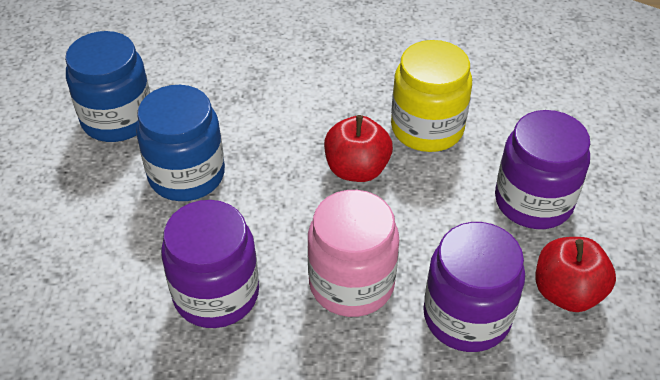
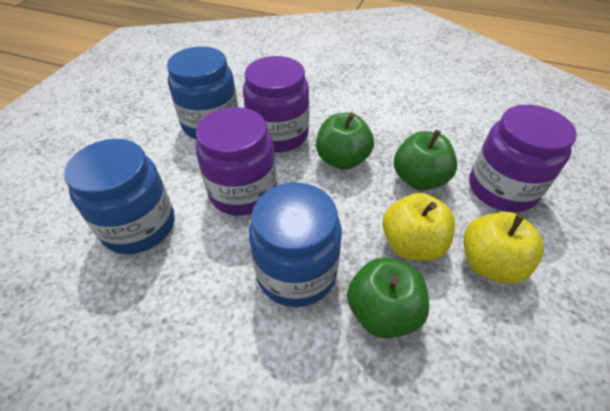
blue jar: [65,31,150,142] [136,85,225,201] = 2 -> [64,139,175,254] [167,46,238,139] [249,183,342,307] = 3
green apple: none = 0 -> [316,112,374,170] [347,258,429,339] [394,130,457,191] = 3
pink jar: [308,190,399,317] = 1 -> none = 0
red apple: [324,115,393,182] [536,237,616,312] = 2 -> none = 0
yellow apple: none = 0 -> [383,193,455,261] [464,212,544,284] = 2
yellow jar: [391,40,472,152] = 1 -> none = 0

